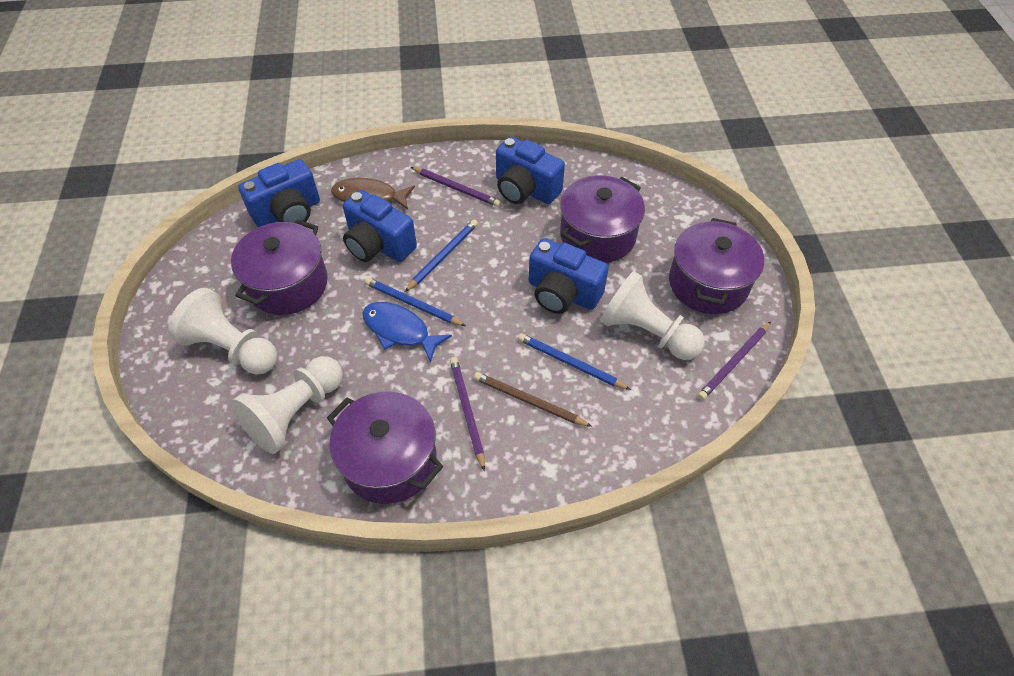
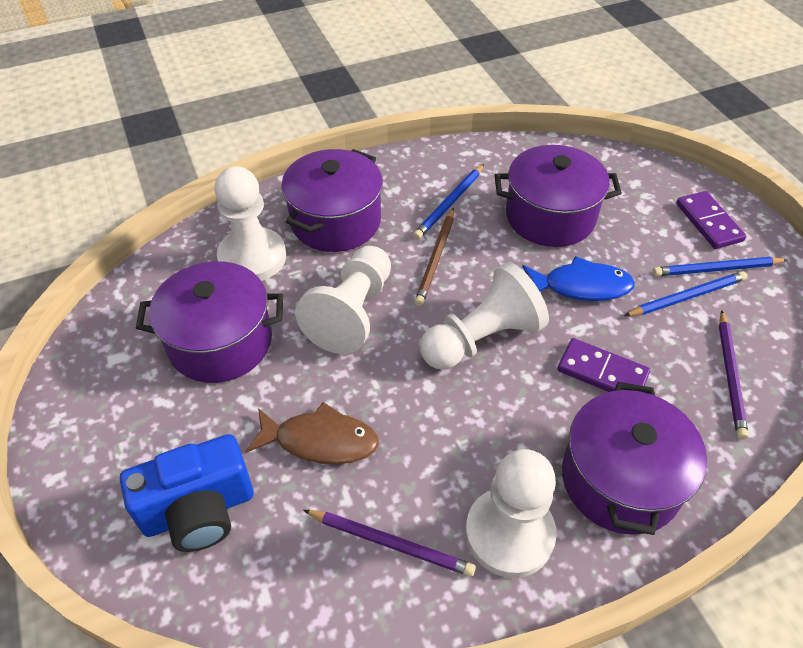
blue camera: [238,159,320,227] [343,190,417,262] [496,137,565,204] [529,238,609,314] = 4 -> [120,434,254,552] = 1
purple domino: none = 0 -> [557,338,650,392] [676,191,746,249] = 2
purple pencil: [411,167,501,207] [450,357,485,471] [698,322,771,400] = 3 -> [303,510,476,577] [719,310,748,440] = 2
white pawn: [168,288,278,375] [231,356,343,454] [600,271,705,360] = 3 -> [214,166,286,281] [295,246,391,354] [420,262,549,370] [465,449,557,578] = 4

